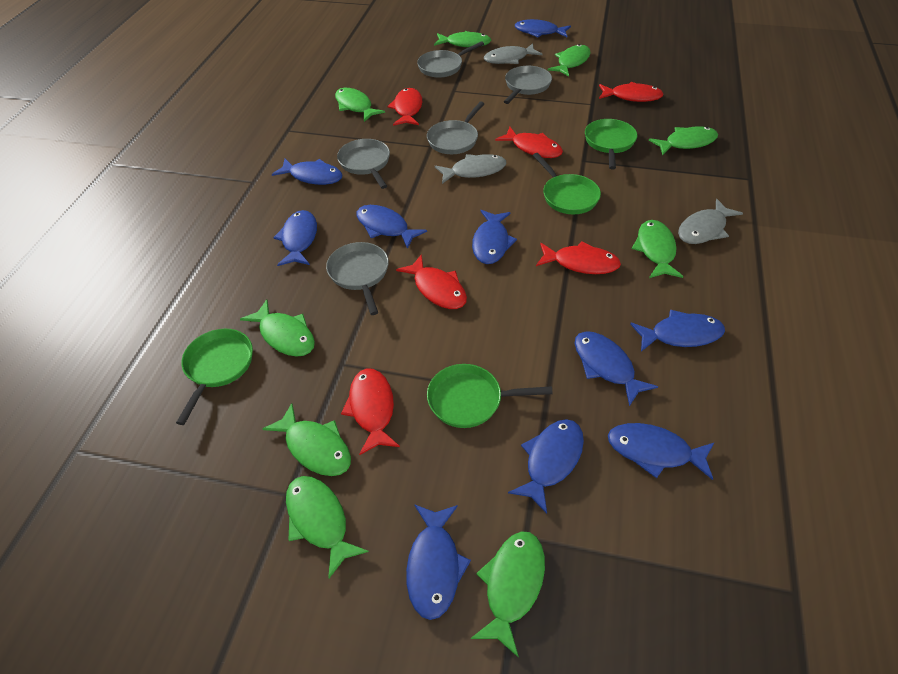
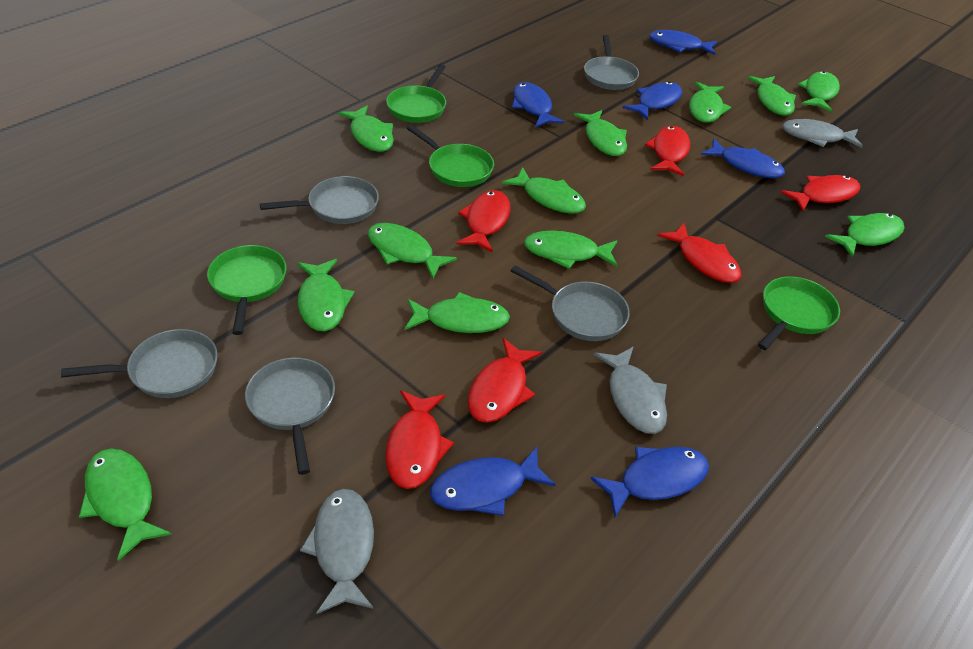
blue fish: [272,159,343,185] [273,210,317,266] [356,205,427,249] [406,504,471,620] [472,210,517,264] [508,419,584,514] [515,19,571,37] [575,331,658,407] [608,423,715,480] [630,310,725,352] = 10 -> [430,447,556,516] [512,82,564,127] [590,447,709,517] [623,82,682,120] [649,30,717,55] [701,138,785,178] = 6
green fish: [240,299,315,357] [263,403,351,476] [286,476,369,578] [335,88,385,122] [434,31,491,47] [471,531,545,658] [548,44,591,77] [632,220,683,278] [649,126,718,155] = 9 -> [79,448,172,561] [297,259,355,331] [338,106,394,152] [368,223,457,279] [405,292,510,333] [502,167,586,214] [524,230,618,269] [574,110,627,156] [689,82,731,123] [747,76,796,116] [798,71,840,112] [825,213,905,258] = 12

